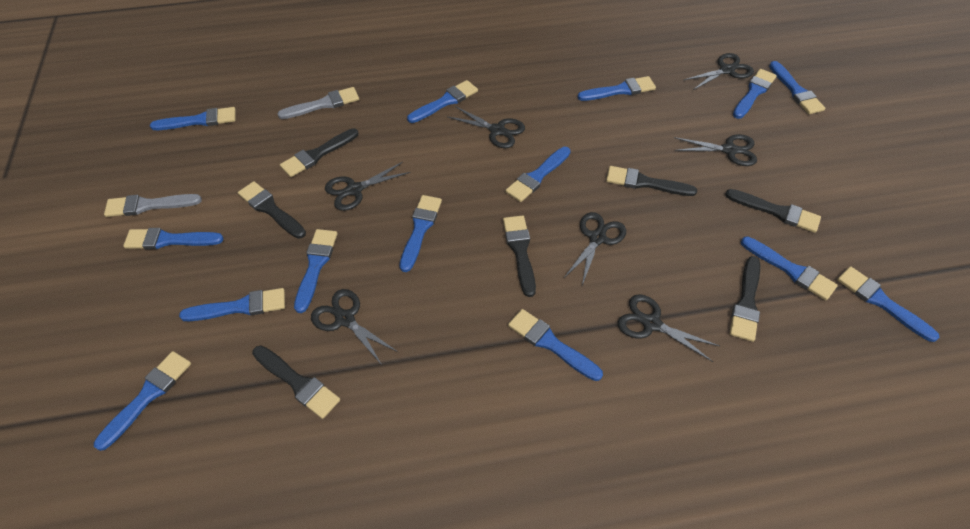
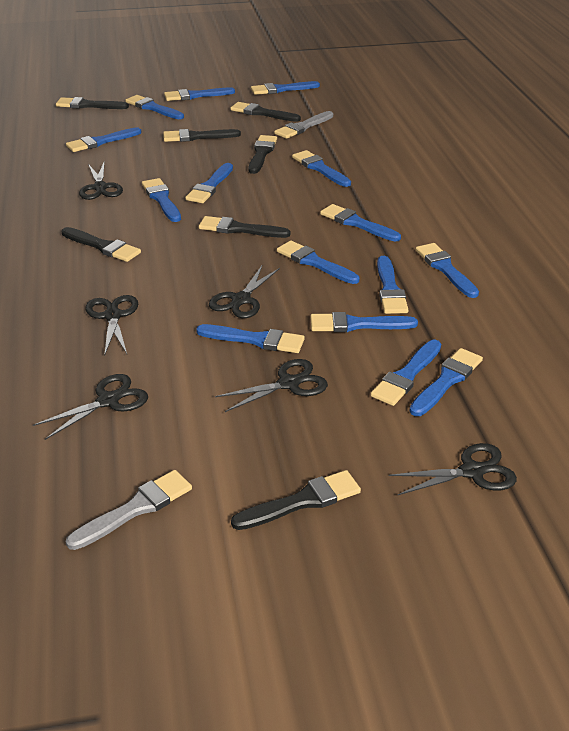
black scissors: [311,289,398,365] [325,162,410,211] [448,106,525,148] [564,212,626,285] [618,294,719,362] [674,134,757,166] [684,53,754,90] = 7 -> [33,374,148,440] [79,163,123,200] [86,295,138,356] [209,264,280,318] [215,359,328,412] [389,443,517,495] = 6
blue brush: [94,351,191,451] [123,228,224,249] [150,107,236,130] [179,288,285,321] [294,229,337,313] [399,195,442,272] [407,80,478,123] [505,147,571,202] [508,309,603,381] [578,76,656,101] [733,69,777,119] [741,236,838,301] [769,61,825,114] [837,266,939,342] = 14 -> [66,127,142,152] [126,95,184,119] [142,178,181,222] [164,87,235,101] [185,163,233,203] [196,324,305,353] [251,81,320,95] [277,241,359,284] [292,150,351,187] [310,312,418,332] [320,204,401,242] [371,340,441,406] [377,256,408,314] [409,348,483,416] [416,243,479,298] = 15

